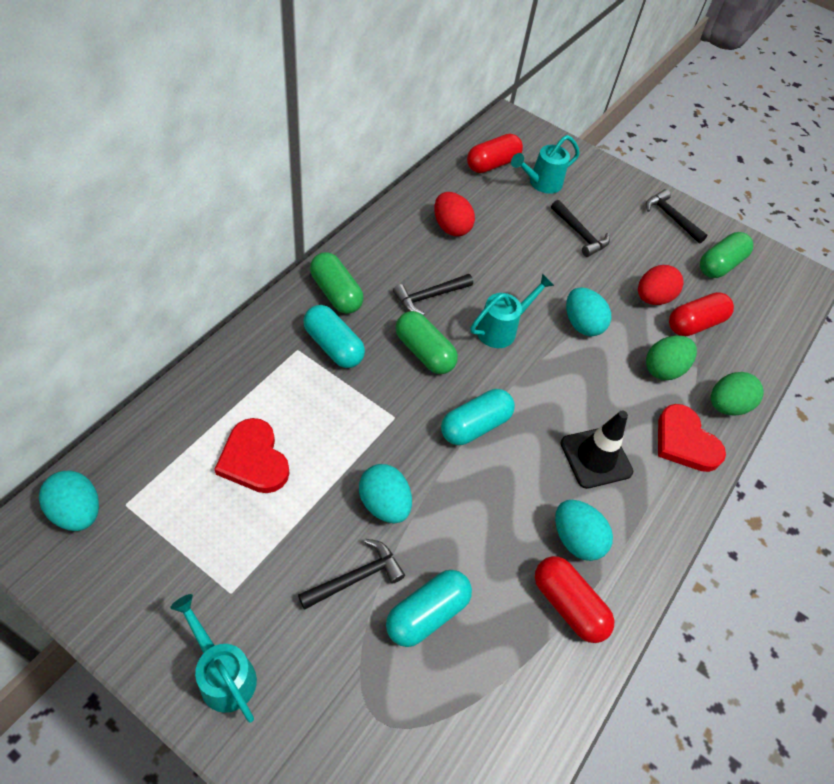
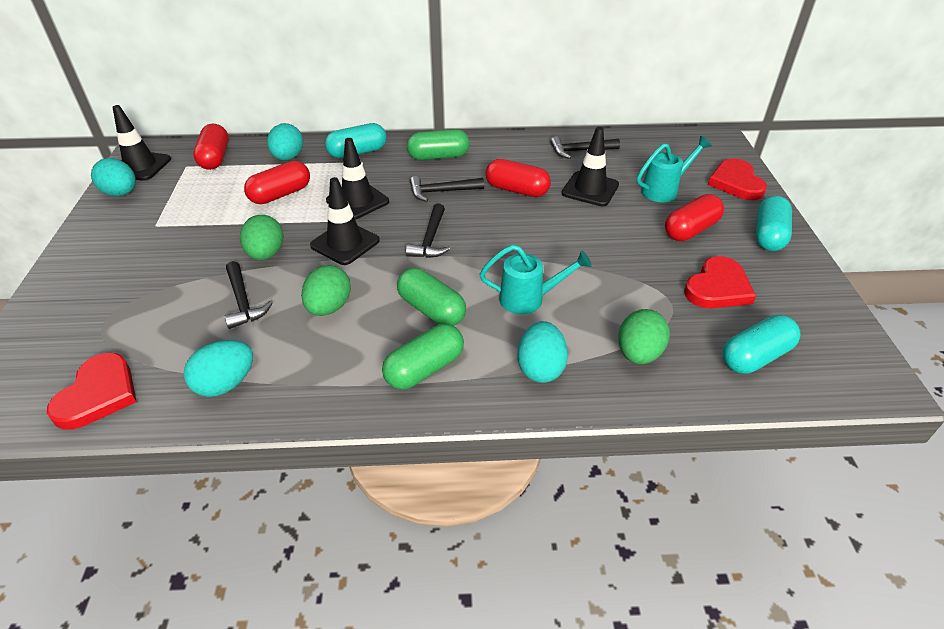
black traffic cone: [560,410,633,489] = 1 -> [113,105,171,181] [310,177,380,265] [326,138,389,220] [562,126,619,206] = 4
green egg: [646,336,697,380] [711,372,764,415] = 2 -> [240,215,284,260] [301,265,351,316] [618,309,670,364] = 3
red capsule: [467,134,523,173] [535,556,614,643] [669,292,734,336] = 3 -> [193,124,229,170] [244,161,310,204] [486,159,551,197] [665,194,724,241] = 4
red egg: [434,192,475,236] [638,265,683,305] = 2 -> none = 0
red heart: [214,418,290,493] [658,404,726,472] = 2 -> [47,353,136,430] [684,256,756,309] [708,158,767,200] = 3
turquoise watering can: [170,594,257,722] [470,274,554,348] [511,135,579,194] = 3 -> [480,245,592,314] [637,136,712,202] = 2

